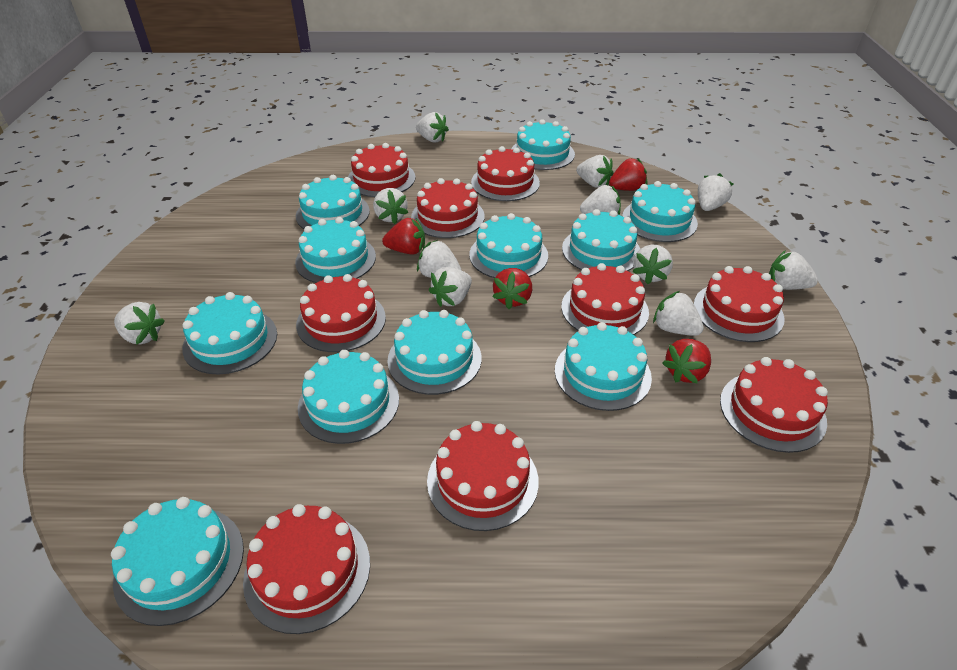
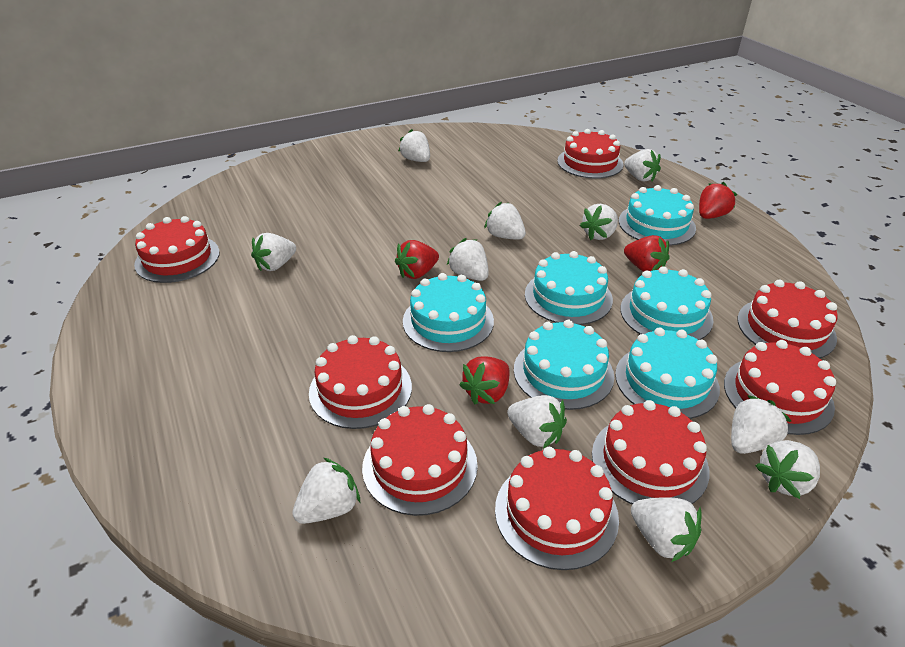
red cake: [243,504,370,634] [296,274,386,352] [348,143,415,197] [411,178,485,238] [427,421,539,531] [471,146,540,201] [561,263,649,335] [694,266,785,342] [720,357,828,453] = 9 -> [134,216,220,283] [309,335,412,429] [362,404,478,516] [495,447,619,570] [557,129,624,179] [592,400,709,505] [724,340,836,435] [737,280,838,358] = 8
turquoise cake: [111,497,244,626] [182,292,277,374] [295,217,376,283] [296,175,370,229] [298,350,399,444] [387,310,482,395] [469,213,548,278] [512,119,575,170] [555,322,652,411] [562,209,640,271] [622,181,698,242] = 11 -> [403,273,494,352] [514,320,614,410] [525,251,613,325] [615,327,720,419] [619,185,696,246] [620,266,714,340] = 6

